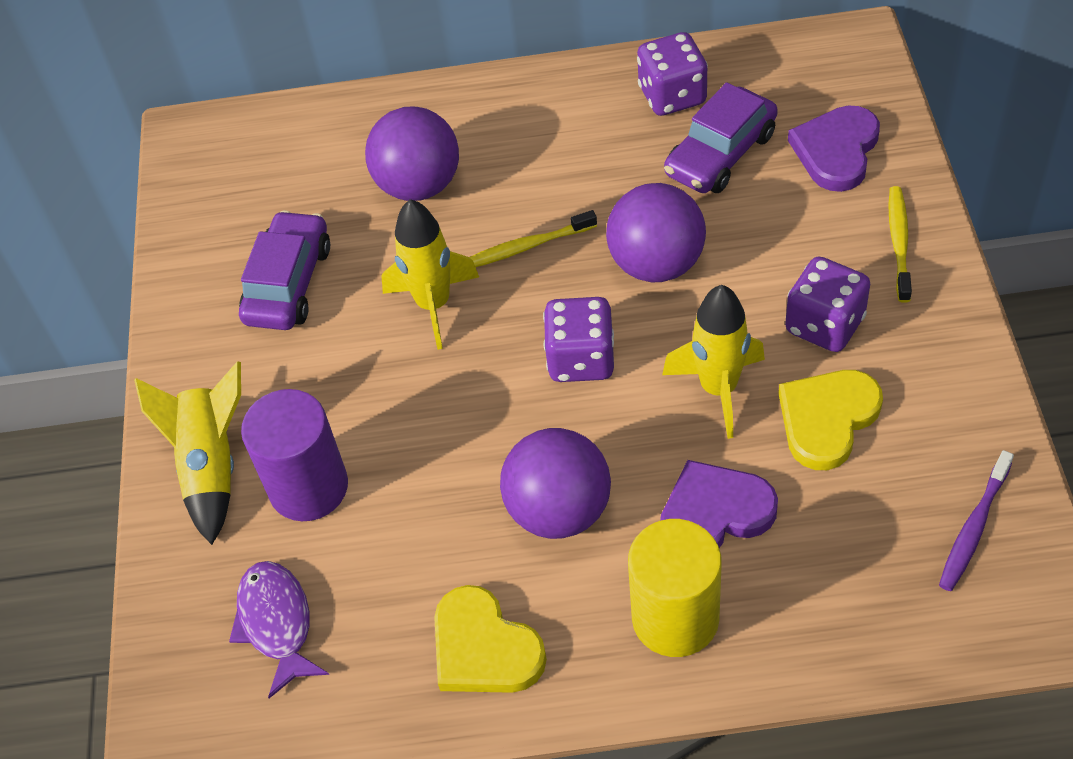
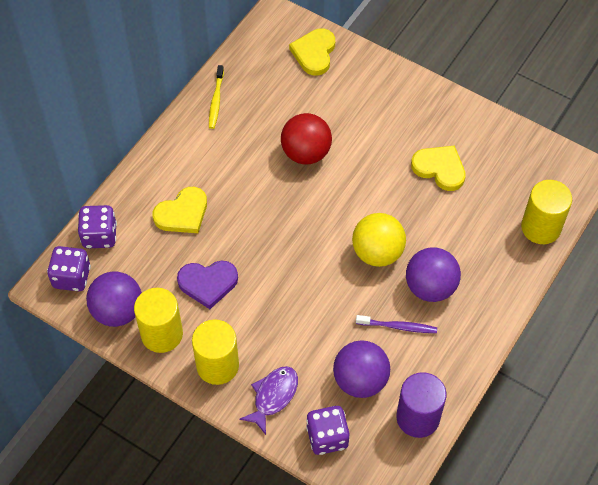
purple car: [239,210,330,330] [664,82,778,193] = 2 -> none = 0
purple heart: [660,460,778,548] [788,105,880,192] = 2 -> [177,261,238,309] = 1
red ball: none = 0 -> [281,113,332,165] = 1
yellow ball: none = 0 -> [352,213,406,267] = 1
yellow cylinder: [628,519,722,657] = 1 -> [134,288,183,353] [192,319,239,385] [521,180,572,244] = 3
yellow heart: [434,585,547,693] [778,370,883,470] = 2 -> [153,187,207,233] [289,29,335,76] [411,146,466,191] = 3
yellow rocket: [134,361,241,545] [381,199,479,350] [662,285,765,439] = 3 -> none = 0
yellow toothbrush: [470,210,597,267] [889,186,912,303] = 2 -> [209,65,224,129] = 1

